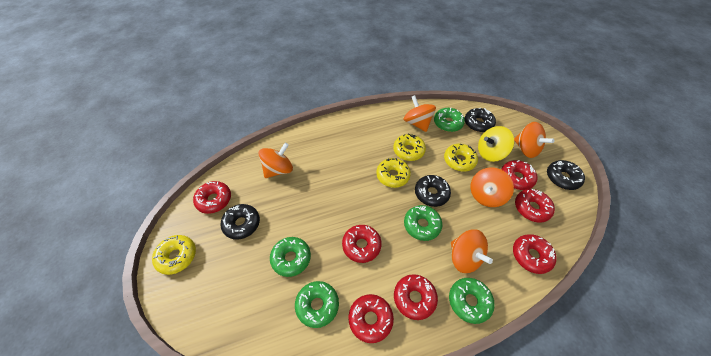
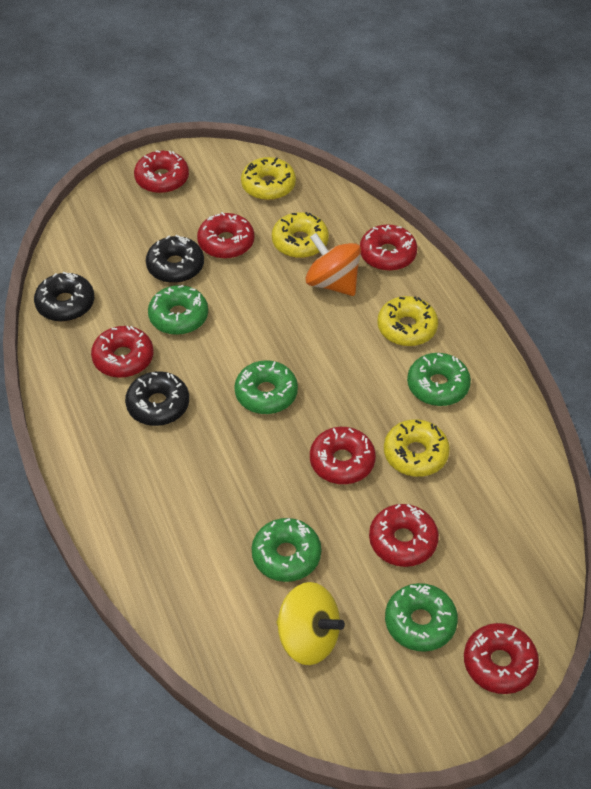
black donut: [221,204,260,240] [415,175,451,207] [465,108,496,132] [547,160,585,190] = 4 -> [34,272,94,322] [125,371,189,426] [146,235,204,283] = 3
orange spinning top: [258,143,293,178] [404,95,436,132] [451,229,493,273] [471,168,514,207] [514,122,554,158] = 5 -> [305,233,361,296] = 1

